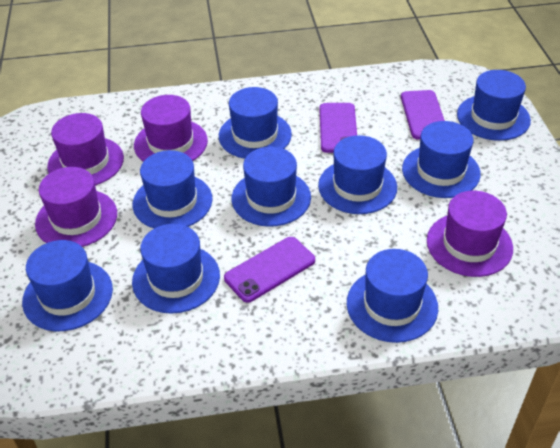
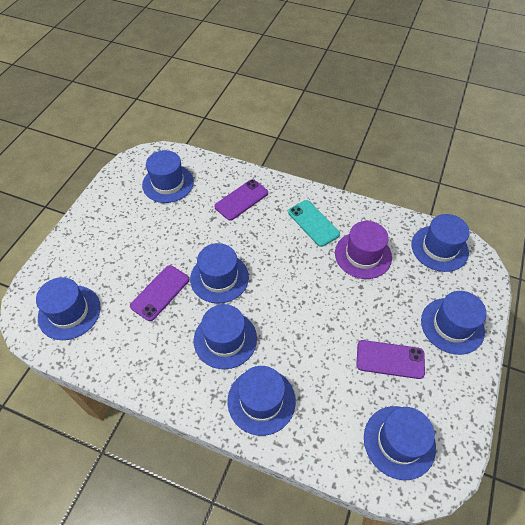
blue hat: [22,240,113,331] [132,224,220,314] [133,150,213,229] [219,87,292,159] [232,147,311,227] [318,135,397,214] [347,249,438,343] [402,121,481,198] [457,70,531,141] = 9 -> [36,277,101,340] [142,150,194,203] [190,243,249,304] [194,304,257,369] [227,366,296,436] [364,406,436,480] [411,214,470,272] [421,291,487,355] = 8
purple hat: [35,167,117,247] [47,113,124,186] [134,95,208,162] [427,191,513,277] = 4 -> [335,221,392,279] = 1
turquoise phone: none = 0 -> [288,200,340,247] = 1

